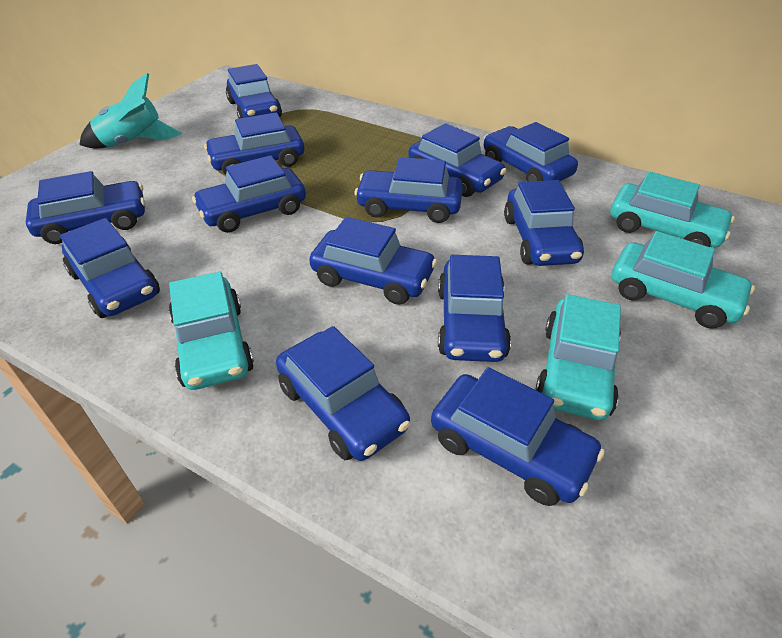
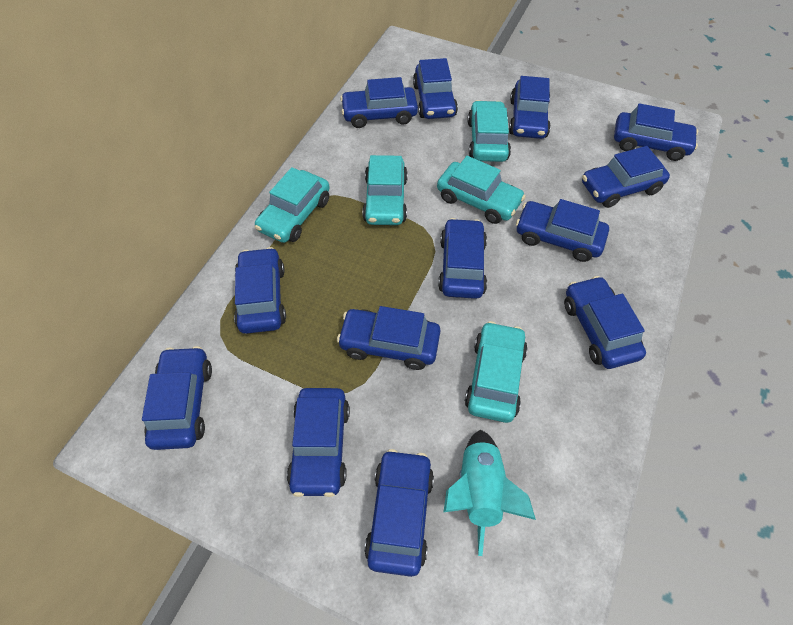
turquoise car: [169,272,254,390] [535,294,621,420] [610,171,735,248] [612,231,755,329] = 4 -> [255,167,330,243] [362,155,408,225] [437,156,526,224] [465,321,528,423] [467,100,511,162] = 5

